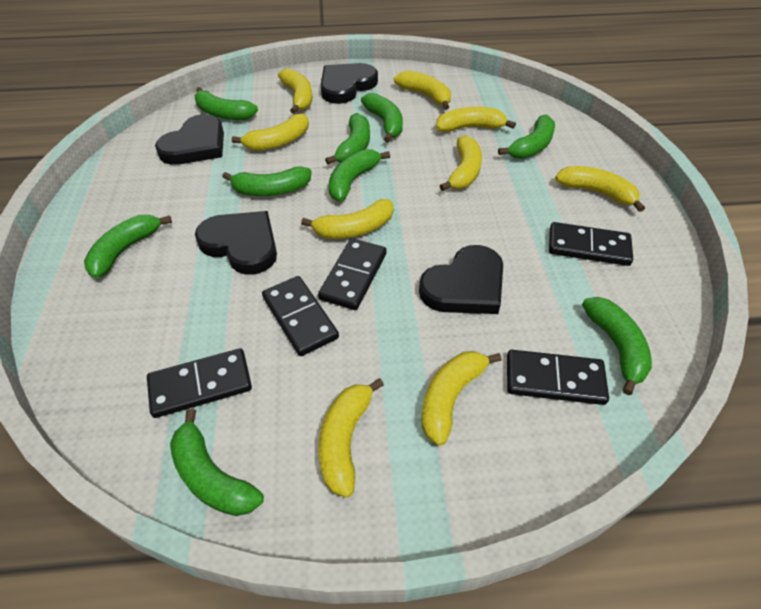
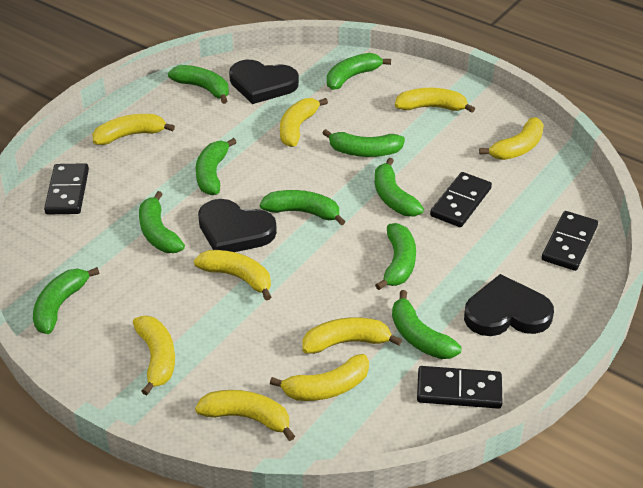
black domino: [147,348,252,418] [262,276,339,356] [318,238,387,310] [507,350,609,405] [549,222,633,266] = 5 -> [44,163,89,214] [417,366,503,409] [430,172,492,227] [542,211,598,271] = 4
black heart: [155,114,224,165] [195,211,277,275] [321,63,378,104] [419,245,503,314] = 4 -> [198,199,277,252] [229,60,299,104] [464,274,554,336] = 3
green banana: [84,215,172,279] [170,408,264,516] [195,87,258,120] [222,166,311,196] [325,113,370,164] [328,149,390,201] [361,93,403,142] [498,114,555,159] [582,297,652,395] = 9 -> [33,267,99,334] [139,191,185,253] [168,65,229,104] [196,138,237,195] [260,190,346,226] [322,129,405,157] [327,53,391,90] [375,158,424,216] [375,223,416,290] [392,290,462,359] = 10

